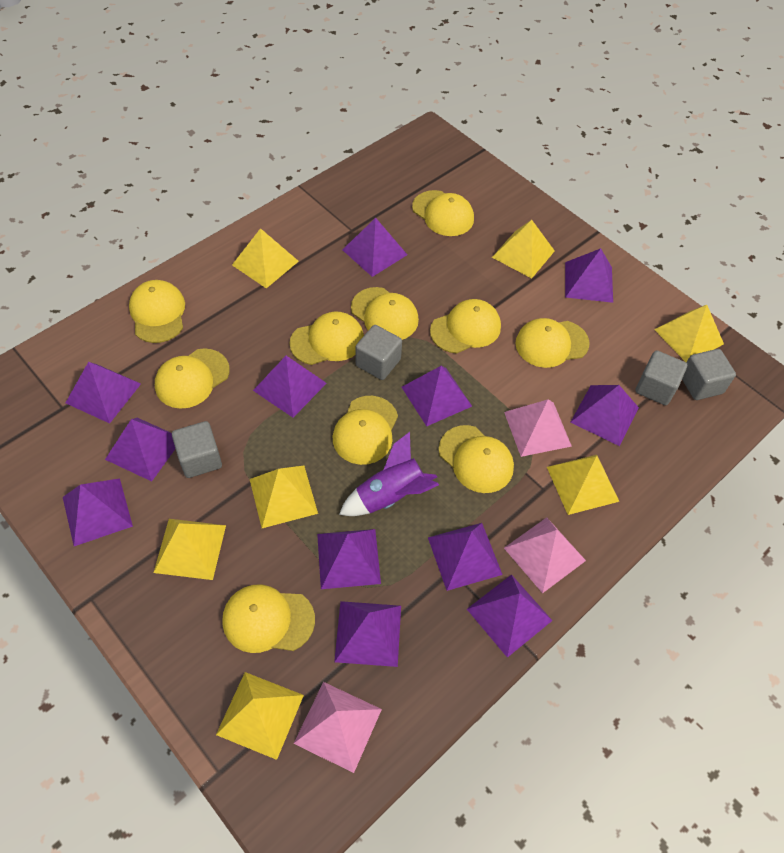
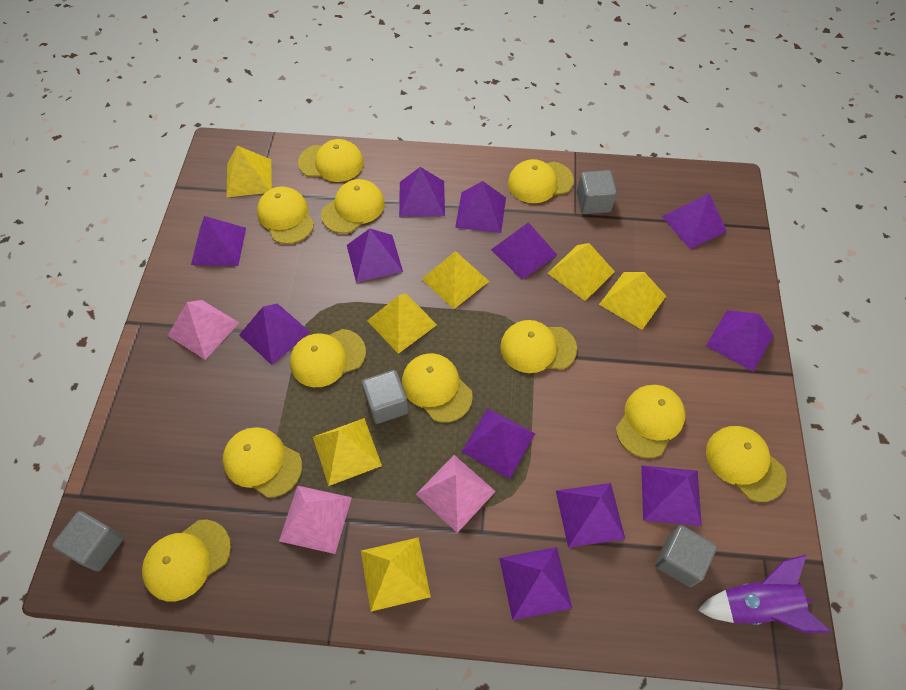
yellow cap: [129,280,185,343] [155,348,230,409] [222,584,315,653] [290,312,364,365] [333,396,398,465] [351,287,419,340] [412,190,474,236] [430,299,501,353] [439,425,514,493] [515,318,590,368] = 10 -> [142,520,231,601] [223,427,302,498] [257,187,314,244] [290,329,366,387] [298,139,364,182] [321,179,385,234] [402,353,473,423] [500,320,577,373] [508,159,574,203] [616,385,685,458] [706,426,787,502] = 11

